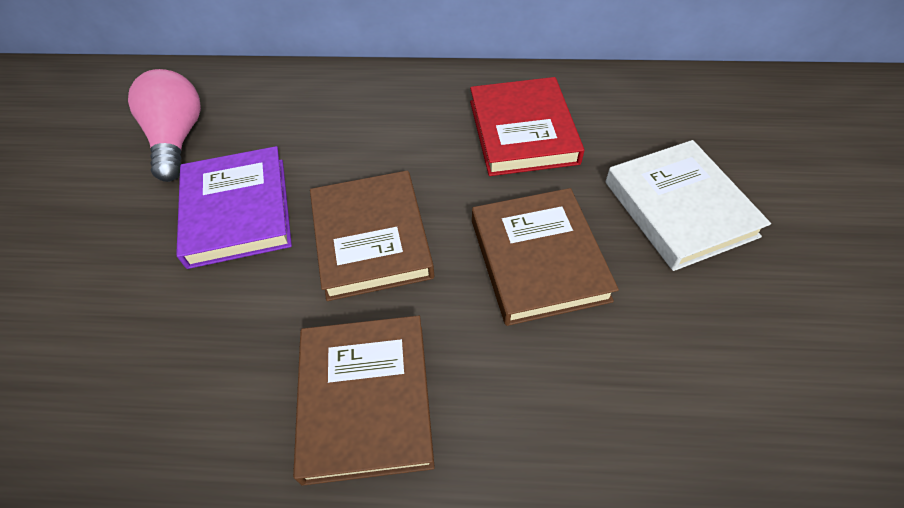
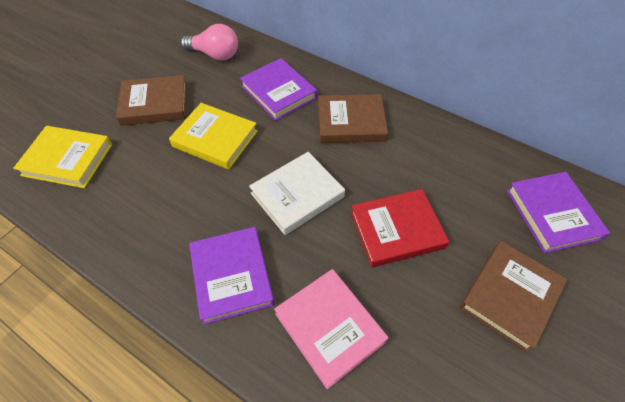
pink book: none = 0 -> [274,269,388,389] = 1
purple book: [176,146,292,269] = 1 -> [189,227,274,325] [240,58,317,121] [506,172,610,253] = 3
yellow book: none = 0 -> [13,126,112,188] [169,103,258,169] = 2

